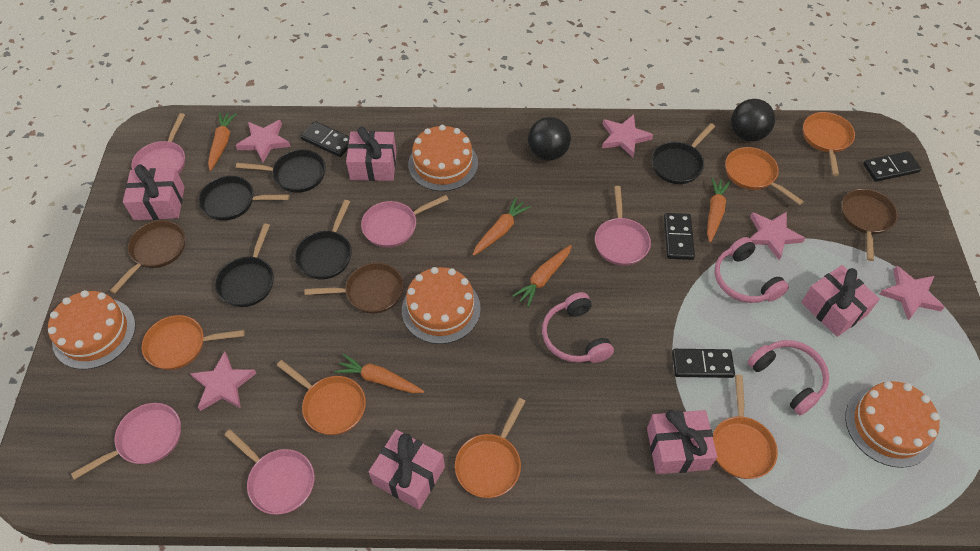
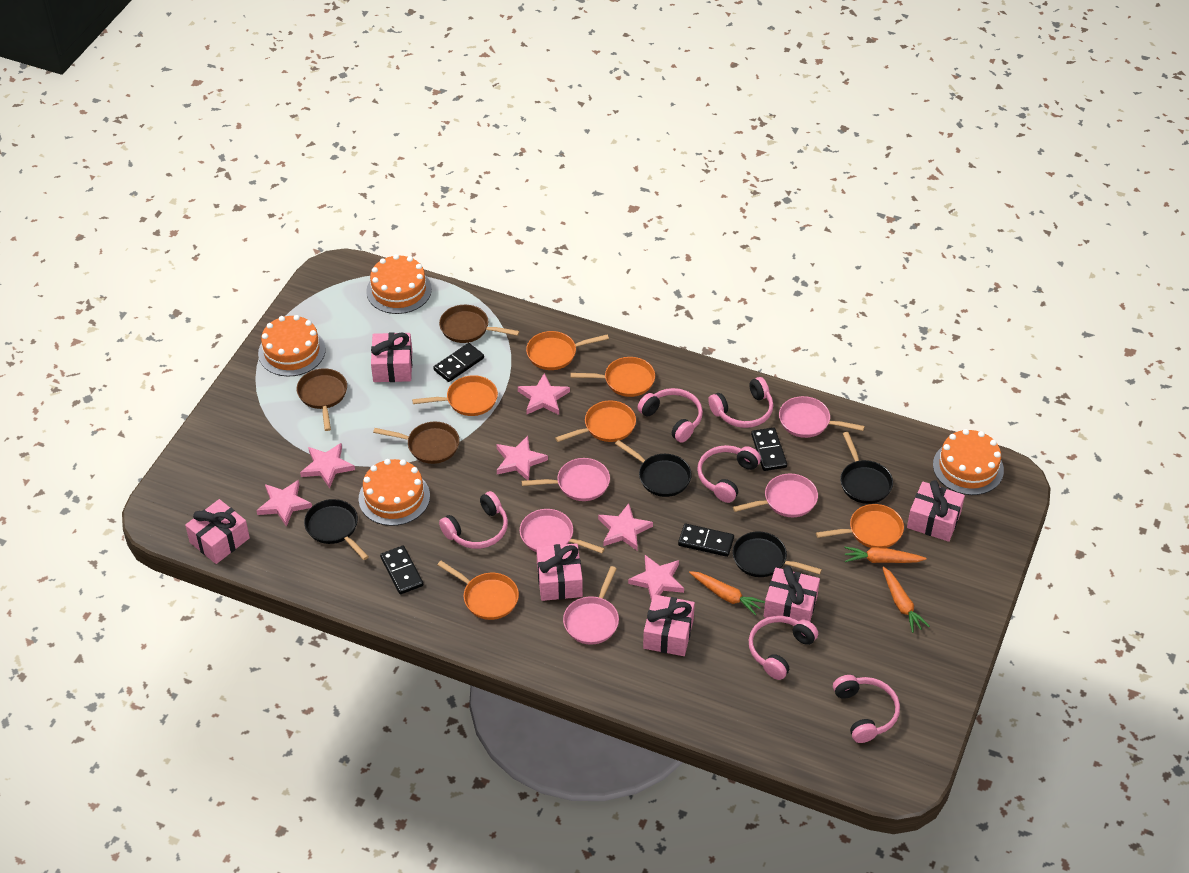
black ball: [528,117,571,160] [731,99,775,142] = 2 -> none = 0
black pan: [199,176,289,221] [215,224,274,307] [236,150,326,193] [295,200,352,279] [652,123,715,184] = 5 -> [304,499,369,560] [615,440,692,497] [732,531,822,577] [840,432,893,504] = 4
orange carrot: [208,112,237,171] [334,354,424,393] [473,197,531,256] [512,245,572,307] [707,178,730,243] = 5 -> [689,571,765,616] [844,547,927,563] [882,567,930,633] = 3
pink gift: [123,164,185,220] [346,126,396,181] [369,430,445,510] [647,410,717,474] [801,265,880,337] = 5 -> [185,499,250,564] [371,332,412,382] [536,543,583,601] [643,594,695,656] [764,566,820,622] [907,480,965,542] = 6
pink headphones: [542,292,614,363] [715,237,789,303] [747,340,829,415] = 3 -> [439,491,508,549] [637,388,703,443] [697,445,761,503] [708,377,773,428] [749,616,818,680] [833,675,900,743] = 6
pink star: [190,351,257,411] [235,120,291,162] [602,114,653,157] [750,212,805,260] [879,266,945,320] = 5 -> [256,480,312,527] [300,443,355,488] [496,436,548,480] [518,373,570,415] [598,503,653,551] [628,555,684,601] = 6

